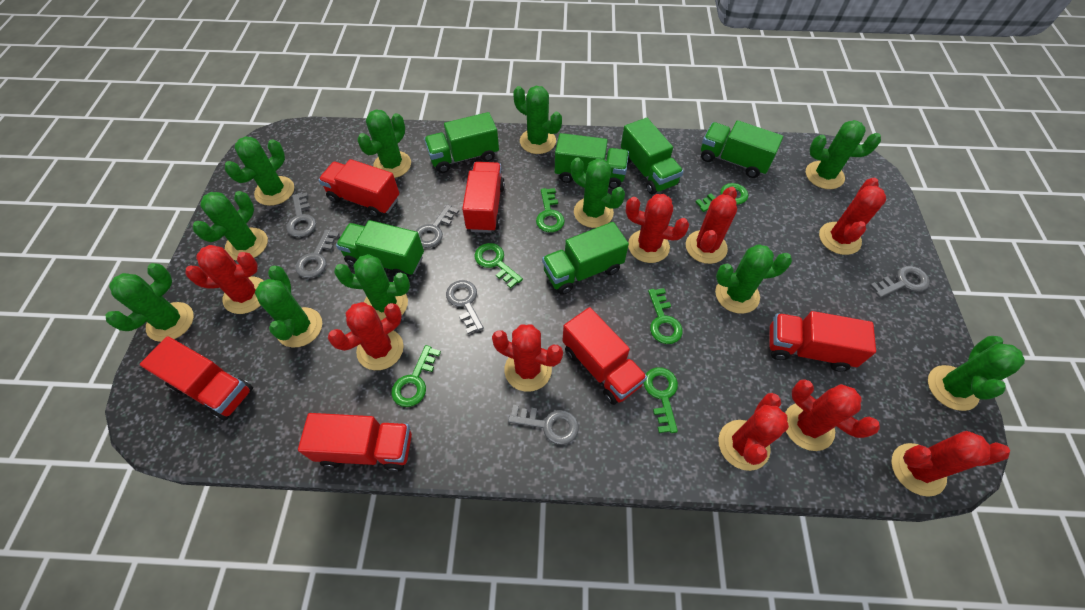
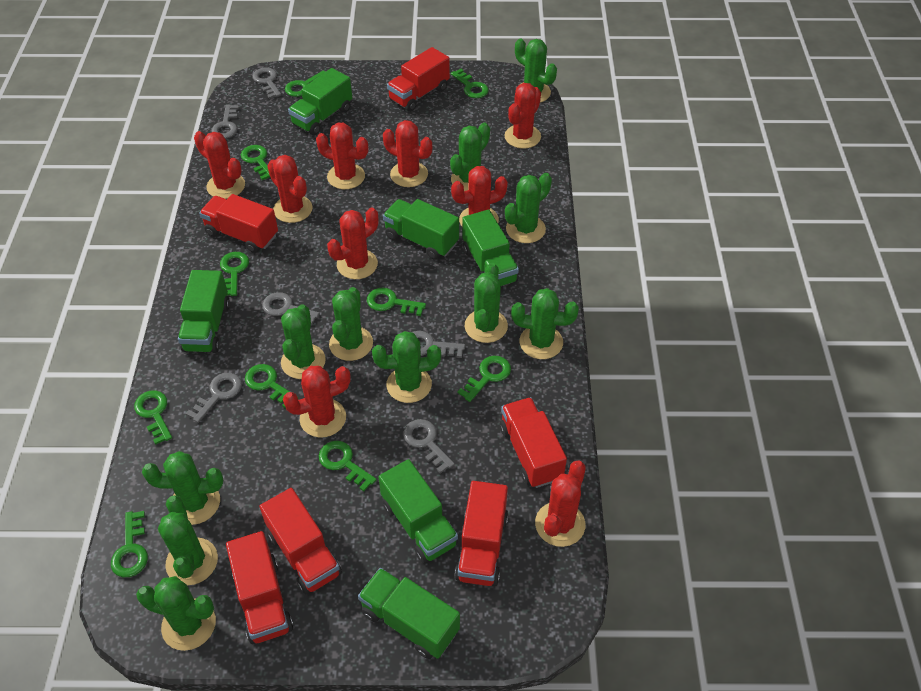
green key: [391,345,441,407] [474,243,523,288] [536,188,565,232] [643,367,678,433] [648,288,683,344] [696,183,749,212] = 6 -> [111,511,148,577] [134,390,172,445] [220,252,249,296] [241,145,270,180] [245,364,299,409] [285,70,325,97] [319,441,377,492] [367,288,426,316] [451,69,489,98] [458,356,511,402] = 10

